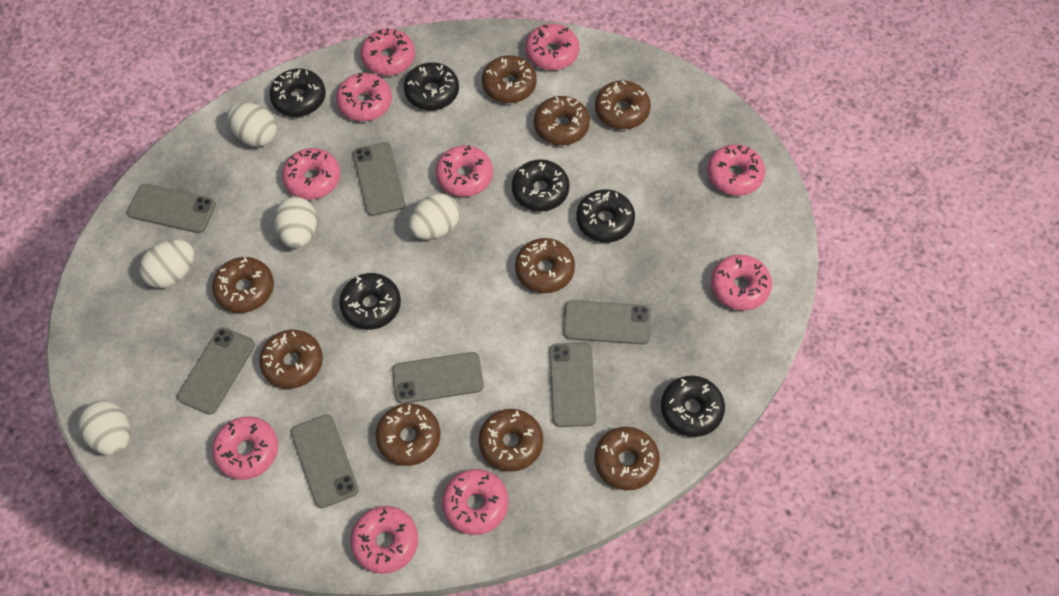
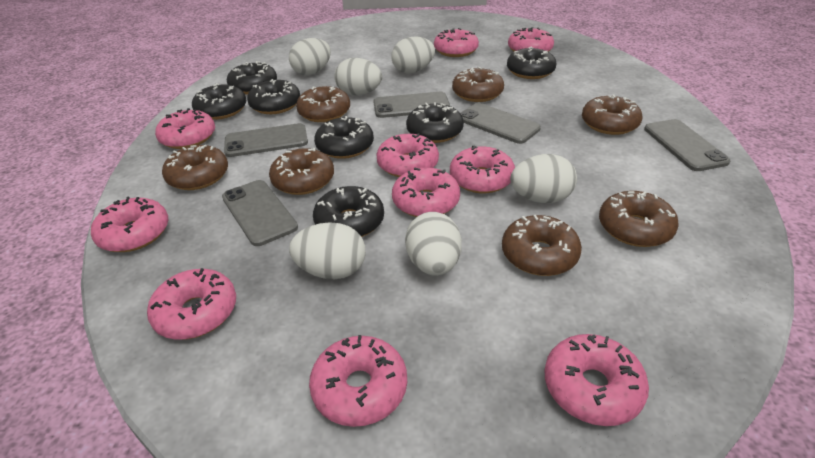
black donut: [270,68,326,117] [339,273,401,330] [404,62,459,110] [512,159,570,212] [576,189,635,243] [661,376,725,437] = 6 -> [192,83,246,120] [227,61,277,94] [247,79,300,114] [313,186,384,237] [314,116,374,159] [406,102,464,143] [507,47,556,79] = 7
brown donut: [212,257,274,313] [259,330,323,389] [376,403,440,466] [479,409,543,472] [482,55,537,103] [515,238,575,293] [534,96,590,145] [594,427,660,490] [595,81,651,129] = 9 -> [162,145,228,190] [269,148,334,195] [296,86,350,122] [452,67,504,102] [502,215,582,276] [582,95,642,135] [599,191,679,247] = 7
grey phone: [127,184,216,233] [177,327,255,415] [291,414,359,508] [353,142,405,216] [392,352,484,404] [549,343,596,427] [563,300,651,344] = 7 -> [222,180,298,246] [224,123,308,157] [373,92,450,118] [460,103,541,144] [644,119,730,171] = 5
white egg: [78,401,130,456] [139,240,194,288] [227,102,277,147] [274,197,317,248] [409,193,460,240] = 5 -> [289,38,331,75] [289,222,366,279] [334,58,382,95] [392,36,435,73] [405,212,462,276] [510,154,577,203] = 6

